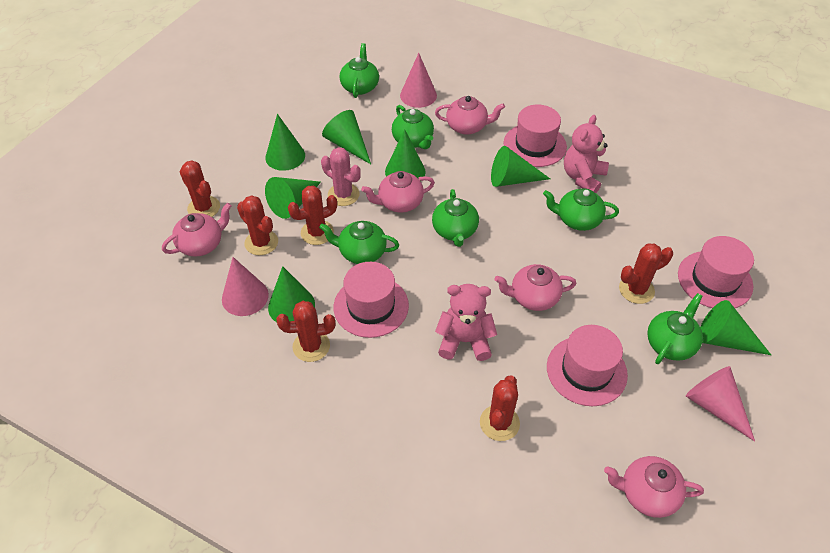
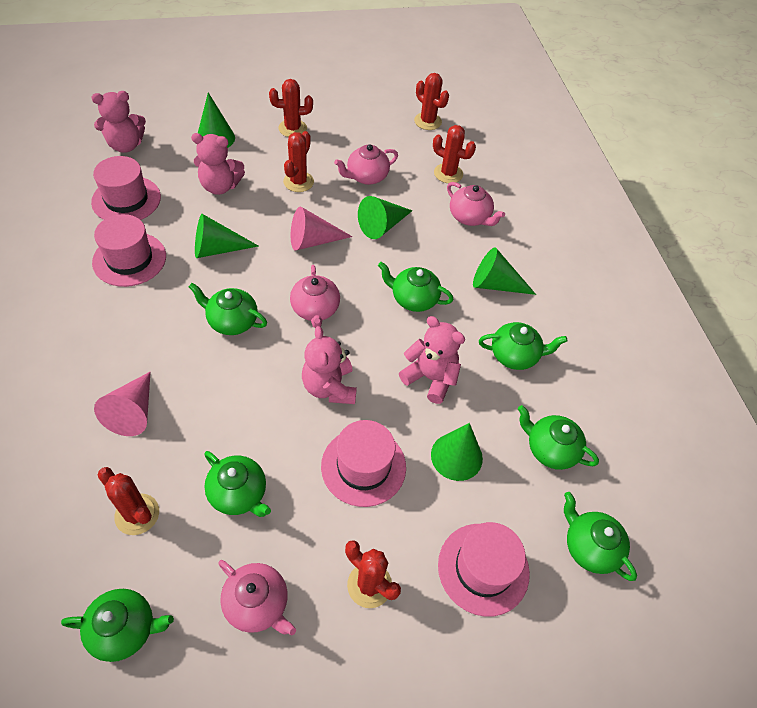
green cone: [265,114,305,171] [265,177,321,219] [268,266,315,322] [322,110,371,164] [385,129,426,179] [491,146,550,187] [700,300,771,355] = 7 -> [195,214,258,258] [198,92,235,148] [358,196,413,239] [431,423,483,481] [473,247,536,295] = 5
green teapot: [319,221,399,264] [340,43,379,98] [392,105,434,149] [432,189,479,247] [543,188,619,231] [647,293,703,364] = 6 -> [61,589,174,662] [189,283,267,335] [204,451,271,517] [378,262,453,312] [479,322,568,370] [518,405,599,470] [564,492,637,581] = 7
pink cactus: [321,147,361,206] = 1 -> none = 0
pink cone: [222,257,269,316] [400,53,437,108] [686,366,755,441] = 3 -> [94,372,150,436] [291,207,353,251] = 2
pink teapot: [162,203,232,257] [361,171,435,213] [435,96,505,135] [494,264,576,311] [604,456,704,518] = 5 -> [218,560,296,635] [290,265,340,328] [334,144,398,185] [447,182,505,226] = 4
pink teddy bear: [435,284,497,361] [564,115,609,193] = 2 -> [92,91,146,153] [191,133,245,195] [302,326,357,404] [399,316,465,404] = 4

